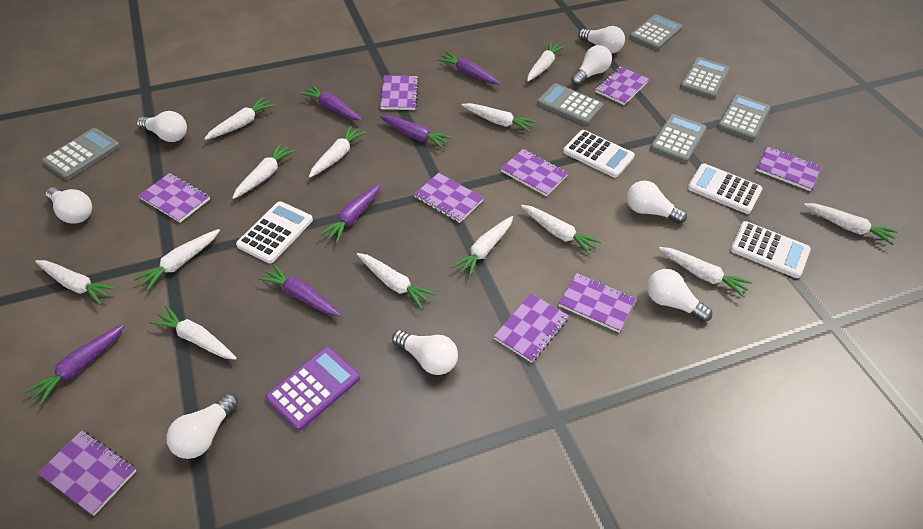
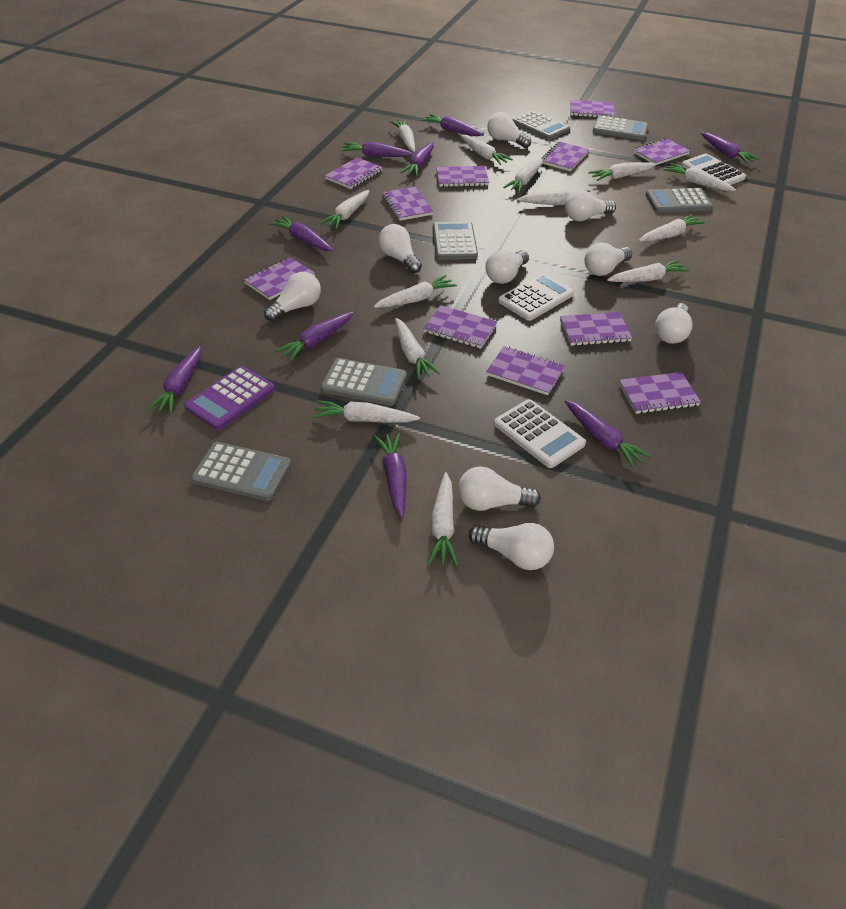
purple carrot: [24,324,125,406] [258,264,341,317] [299,85,362,120] [319,183,381,243] [379,116,452,149] [437,52,500,84] = 6 -> [147,346,201,414] [269,216,333,251] [275,312,353,361] [341,142,413,157] [374,433,407,519] [400,142,434,176] [422,114,484,136] [565,400,651,468] [701,132,759,164] = 9
purple notebook: [38,430,136,516] [138,173,210,222] [380,75,419,110] [414,173,484,223] [493,293,569,363] [501,149,568,196] [559,273,636,332] [595,66,649,105] [756,146,822,191] = 9 -> [244,257,315,300] [325,157,383,189] [382,187,433,221] [423,305,497,349] [436,166,489,187] [486,346,565,395] [542,141,589,171] [560,312,632,346] [570,100,615,118] [619,372,701,414] [633,138,690,165] = 11
white calculator: [236,201,313,263] [563,130,635,178] [688,163,763,214] [730,221,811,278] = 4 -> [494,399,586,468] [498,273,574,321] [682,154,746,185] = 3
white light bulb: [46,188,92,224] [137,111,187,142] [166,393,238,459] [392,330,458,375] [571,45,612,86] [578,26,625,54] [627,181,687,224] [647,269,712,322] = 8 -> [264,272,321,322] [378,224,422,273] [458,466,541,511] [469,523,554,570] [485,250,529,284] [487,112,531,148] [565,190,616,221] [584,242,632,276] [655,303,693,344] = 9

